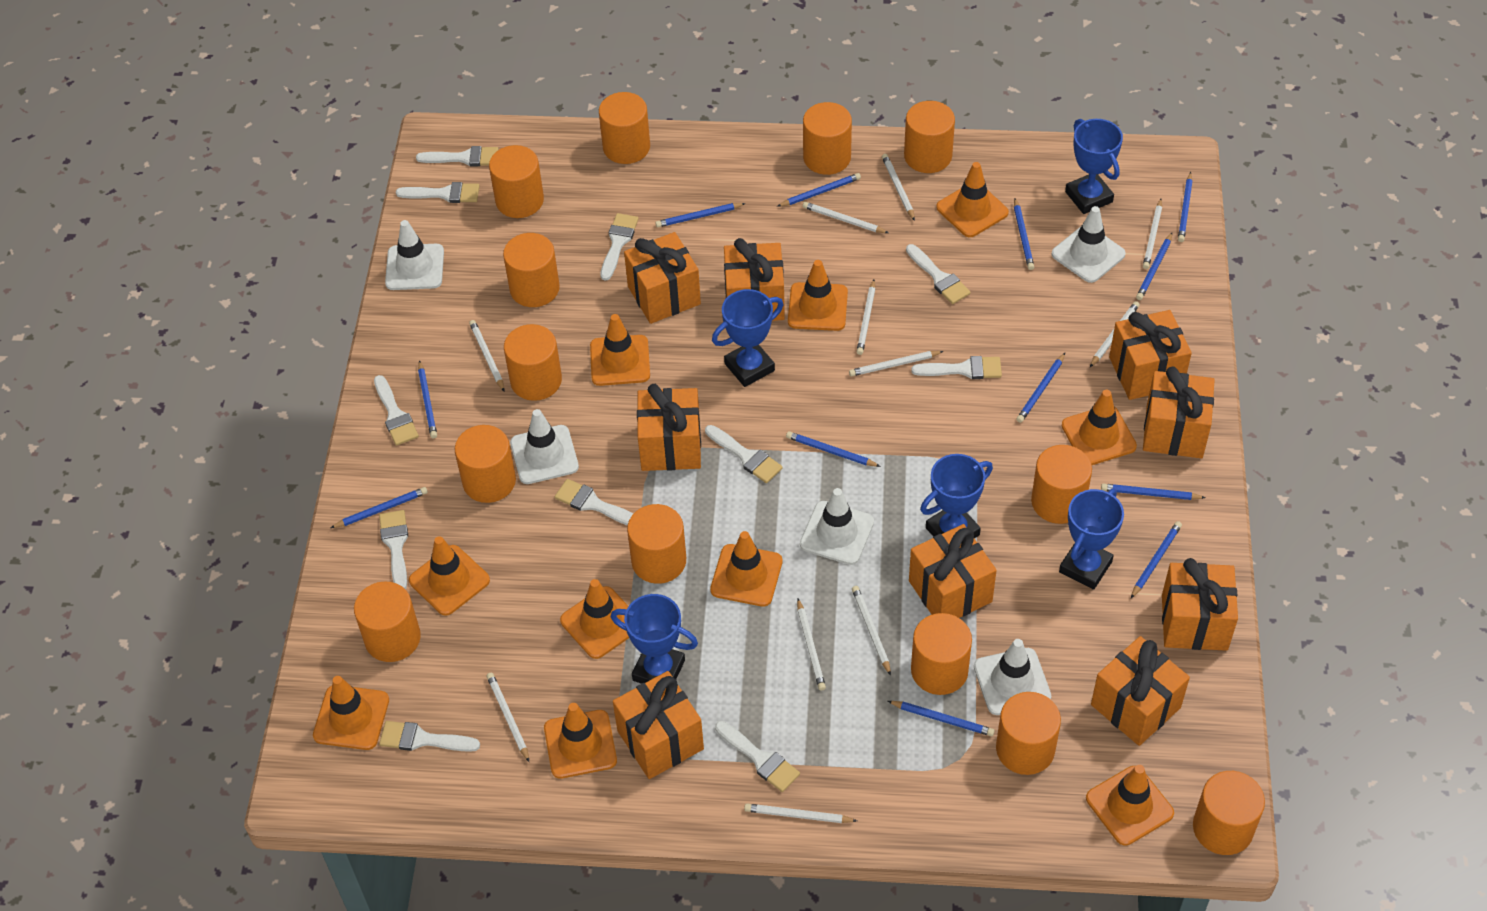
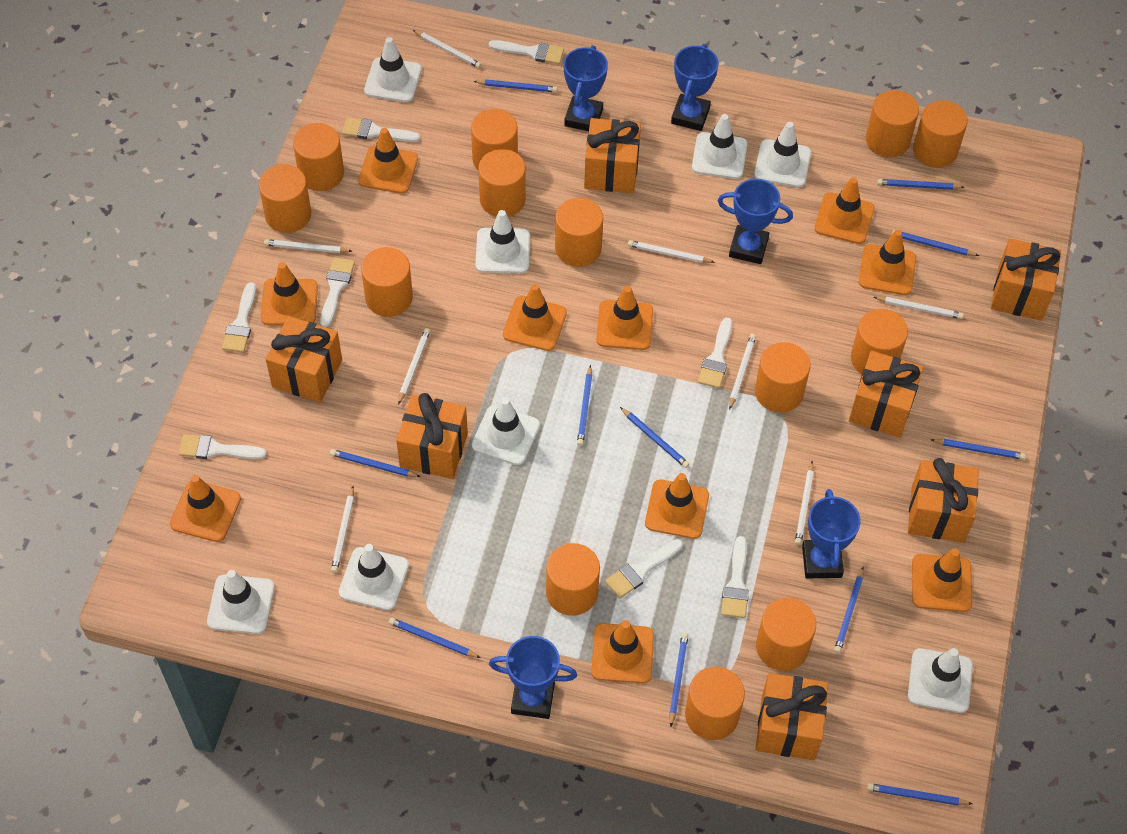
blue pencil: [331,487,428,528] [418,360,437,438] [655,203,746,227] [777,173,861,207] [786,431,881,467] [888,701,994,736] [1014,198,1034,270] [1017,353,1065,423] [1101,484,1206,500] [1131,521,1182,598] [1136,233,1172,300] [1178,172,1193,242] = 12 -> [330,449,421,477] [389,617,481,658] [474,79,557,92] [577,365,592,446] [620,407,690,468] [669,633,688,727] [834,567,864,653] [867,783,972,805] [877,179,964,190] [892,230,979,256] [930,439,1026,460] = 11
orange gift: [613,671,704,779] [624,232,701,324] [637,384,701,471] [724,238,785,321] [909,524,997,618] [1091,636,1190,746] [1109,310,1192,400] [1143,366,1215,458] [1162,558,1238,651] = 9 -> [266,316,342,403] [396,393,468,479] [584,118,641,193] [755,673,828,760] [849,351,923,438] [908,458,979,543] [991,238,1061,321] = 7
white brush: [374,375,419,446] [379,510,408,589] [379,721,480,752] [396,182,480,203] [416,146,499,166] [555,479,634,525] [600,213,639,281] [705,425,783,483] [715,721,800,792] [906,244,971,304] [911,356,1002,379] = 11 -> [179,434,267,459] [222,282,256,352] [320,257,355,327] [342,117,420,142] [489,40,564,64] [605,539,683,598] [698,317,732,388] [721,536,749,618] = 8
white pencil: [469,320,504,391] [486,673,529,762] [744,804,857,823] [797,599,826,691] [803,202,888,233] [849,351,944,377] [852,586,891,676] [856,280,875,355] [882,154,915,221] [1090,301,1140,367] [1143,199,1162,269] = 11 -> [264,239,352,253] [331,486,354,573] [398,328,430,405] [413,30,482,68] [628,240,715,263] [729,334,756,410] [795,461,814,545] [874,297,964,319] = 8
white traffic cone: [385,220,444,290] [510,409,579,484] [800,488,874,565] [974,639,1051,715] [1052,206,1126,283] = 5 -> [207,570,275,634] [339,544,409,610] [364,37,422,102] [472,397,540,465] [476,210,530,273] [692,114,747,179] [754,122,811,187] [908,648,973,713] = 8

